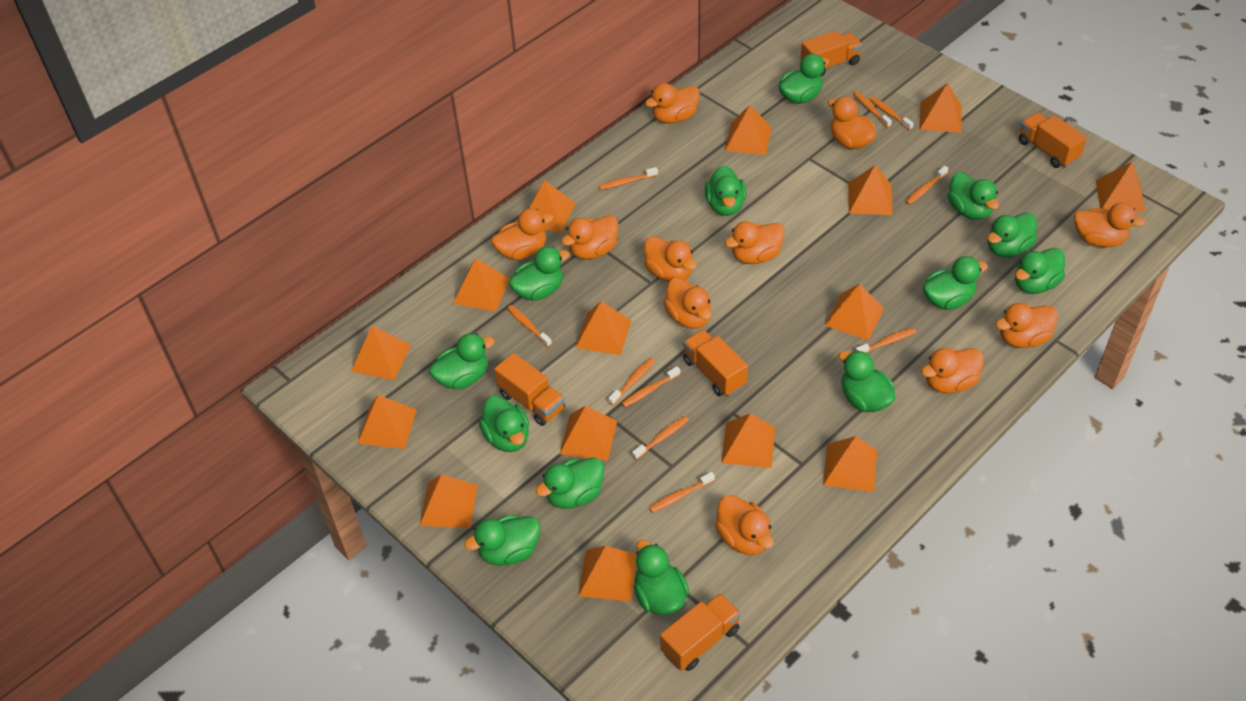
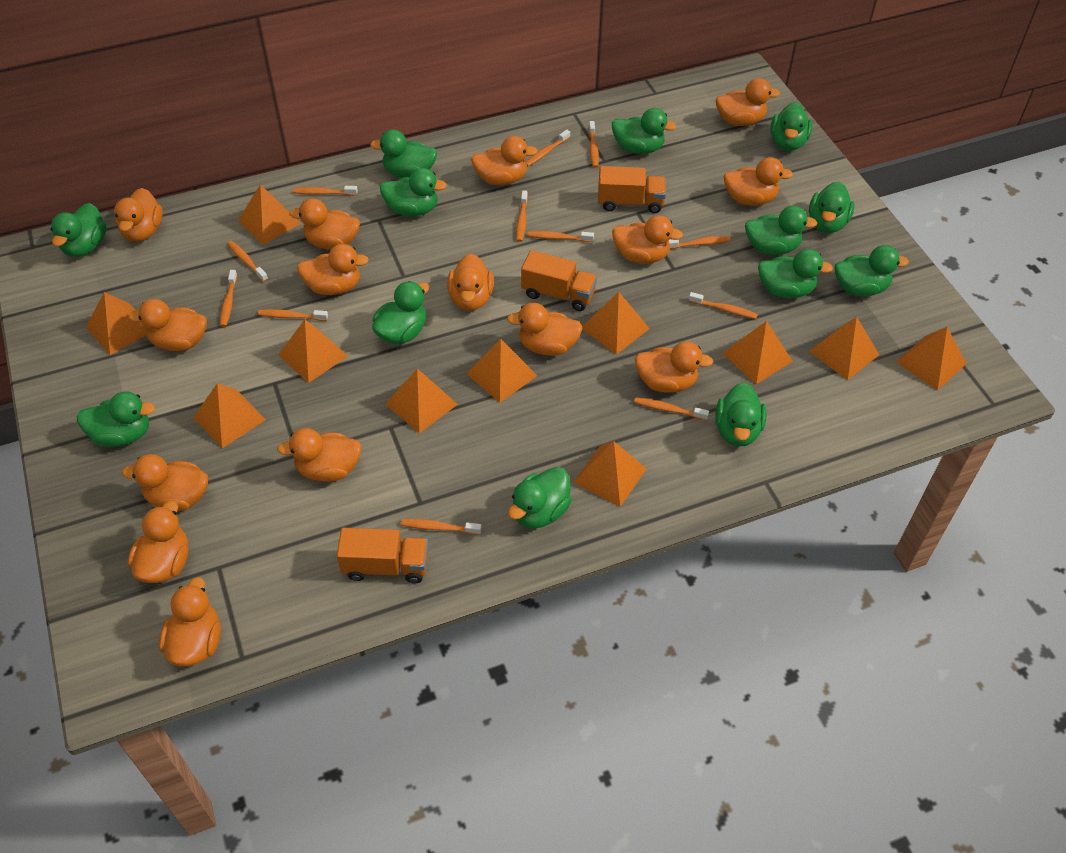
orange duck: [491,208,553,260] [561,215,618,259] [644,236,697,282] [645,83,700,124] [663,278,712,329] [715,494,774,555] [725,221,785,264] [828,96,876,149] [921,348,984,393] [996,303,1058,348] [1074,203,1146,248] = 11 -> [114,188,163,242] [122,454,208,511] [128,299,207,351] [128,501,188,583] [159,577,221,667] [277,428,362,482] [289,198,360,250] [297,244,369,295] [447,254,494,311] [471,136,538,185] [507,303,583,356] [612,215,683,264] [635,341,713,393] [716,78,780,126] [724,157,793,206] = 15
orange pyramid: [351,326,411,380] [357,395,417,449] [420,474,478,528] [453,258,510,312] [529,180,576,233] [560,406,617,461] [575,301,631,355] [578,546,637,601] [722,413,775,468] [725,105,772,155] [823,436,877,492] [824,283,884,341] [848,165,893,215] [920,83,962,133] [1096,162,1146,213] = 15 -> [86,292,146,355] [193,383,266,448] [238,184,301,245] [278,320,348,383] [386,369,458,434] [466,339,537,403] [573,441,647,507] [582,292,650,355] [722,321,793,384] [809,317,879,380] [896,327,967,391] = 11
orange toothbrush: [507,305,552,347] [599,167,658,190] [608,358,655,405] [621,366,680,407] [632,416,689,460] [649,472,715,513] [853,91,892,128] [855,328,916,353] [869,96,914,130] [905,166,948,205] = 10 -> [220,270,237,327] [227,241,268,282] [258,309,328,321] [293,186,358,195] [401,519,482,534] [516,190,528,242] [526,130,570,167] [527,231,594,242] [589,121,599,168] [634,397,709,420] [669,236,731,249] [689,292,758,319] = 12
orange truck: [494,353,565,426] [660,593,741,671] [683,330,748,396] [801,30,863,77] [1019,113,1087,168] = 5 -> [337,528,428,583] [521,250,597,311] [598,166,666,213] = 3

